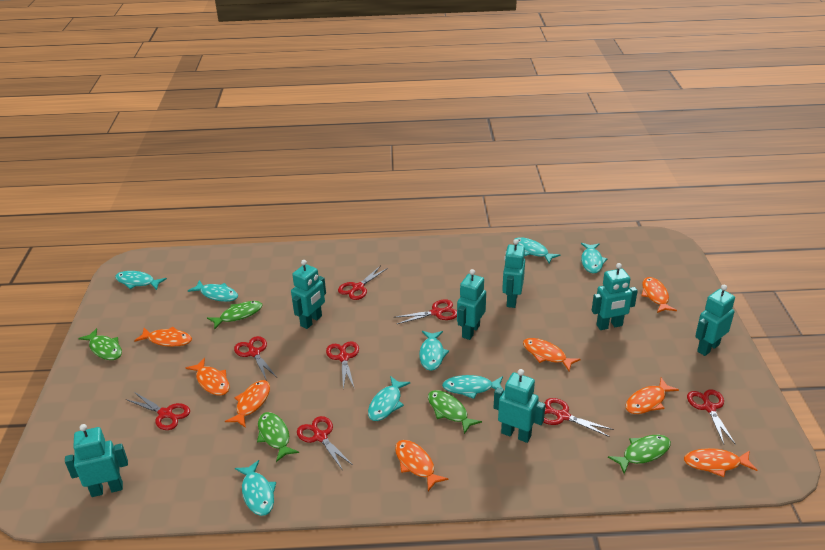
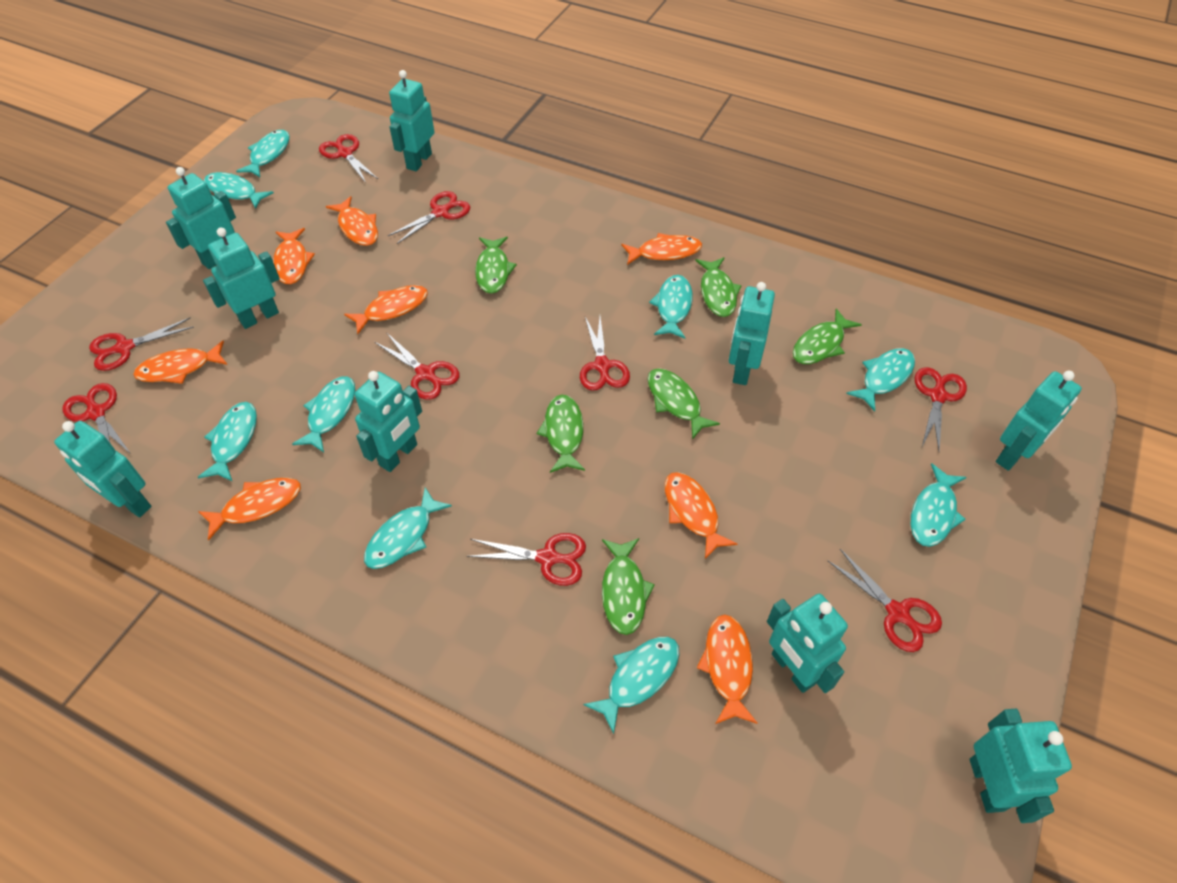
green fish: [78,328,122,360] [207,301,263,329] [257,412,299,462] [428,390,482,434] [608,435,671,474] = 5 -> [475,237,517,294] [537,395,585,473] [602,538,655,635] [648,368,720,440] [695,257,742,317] [793,309,862,364] = 6
red scissors: [126,392,190,430] [234,336,276,381] [297,416,353,471] [326,341,359,389] [338,265,388,300] [394,299,457,324] [543,398,614,437] [687,389,736,445] = 8 -> [62,383,131,454] [89,318,194,371] [319,134,378,183] [375,332,459,400] [388,191,470,244] [467,533,586,586] [580,317,630,391] [827,549,942,652] [915,367,967,450] = 9
turquoise fish: [115,271,167,290] [188,280,238,302] [235,460,276,516] [368,376,411,421] [419,331,449,371] [442,375,503,399] [513,237,560,263] [581,243,607,273] = 8 -> [198,402,257,482] [204,172,274,209] [236,130,289,177] [292,376,355,452] [364,488,452,569] [583,637,680,734] [649,275,693,339] [846,348,915,412] [911,463,967,547] = 9
turquoise robot: [65,424,128,497] [291,260,326,329] [457,269,486,340] [494,369,546,443] [502,239,525,308] [592,263,638,330] [695,285,735,356] = 7 -> [54,421,152,517] [166,167,236,269] [203,228,280,329] [355,371,422,472] [389,70,434,171] [729,282,775,385] [767,594,848,693] [970,709,1072,823] [996,371,1082,471] = 9

